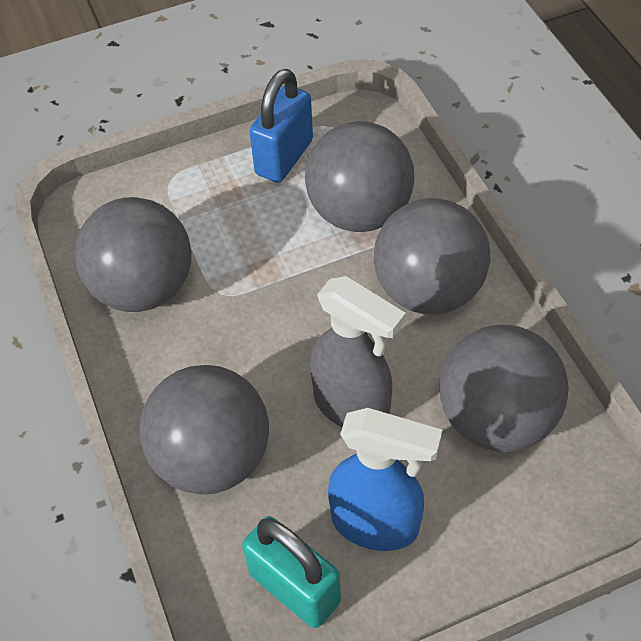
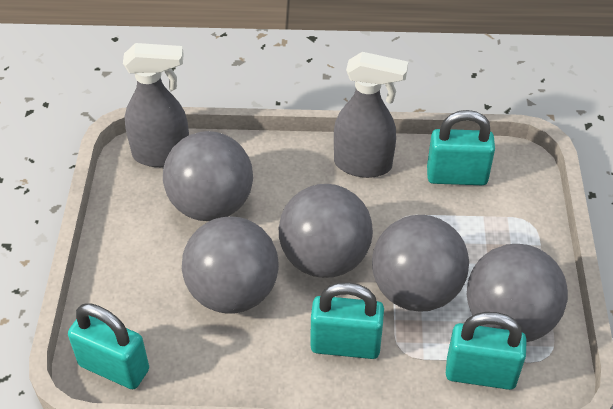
blue padlock: [249,69,313,183] = 1 -> none = 0
blue spray bottle: [328,408,442,551] = 1 -> none = 0
grey spray bottle: [310,276,406,427] = 1 -> [123,43,189,167] [334,52,408,178] = 2
turquoise padlock: [242,516,341,628] = 1 -> [68,303,149,389] [311,282,384,359] [427,110,495,185] [446,312,527,390] = 4

